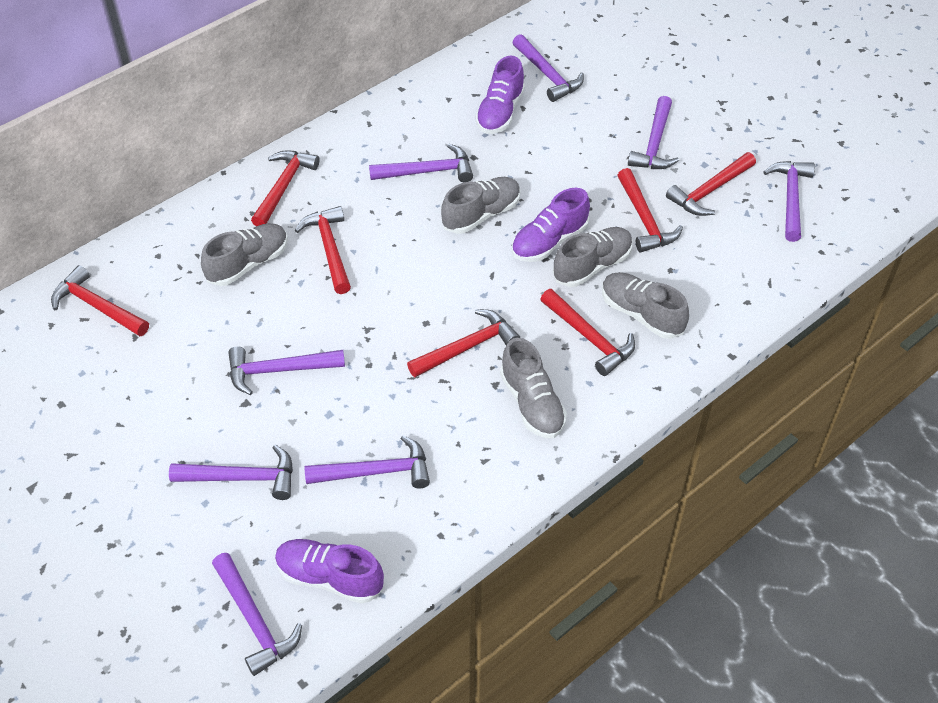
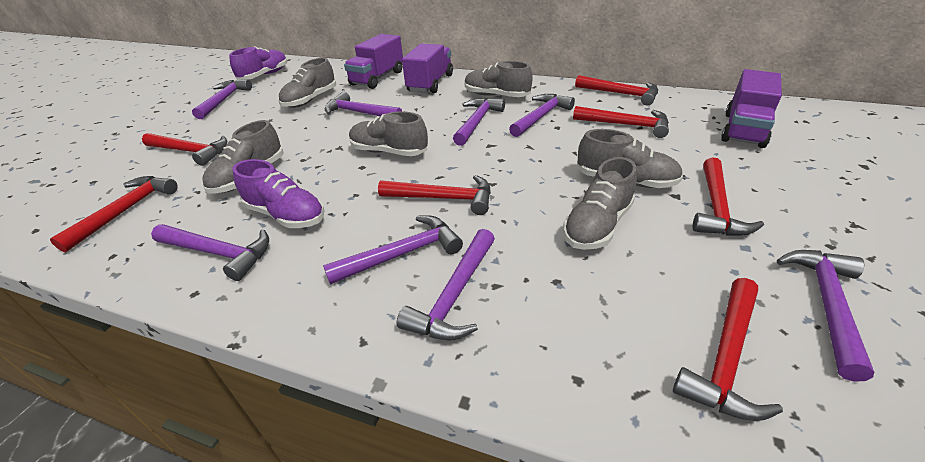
grey shoe: [201,223,288,286] [441,177,521,234] [500,338,567,438] [553,227,633,287] [602,272,689,339] = 5 -> [203,120,284,194] [278,58,336,108] [349,111,428,156] [464,61,533,97] [563,157,637,250] [577,129,683,188] = 6
purple shoe: [275,539,384,603] [475,56,525,134] [511,188,590,262] = 3 -> [229,46,287,80] [232,159,325,228] = 2
purple truck: none = 0 -> [344,34,403,89] [402,43,453,93] [721,69,782,148] = 3

